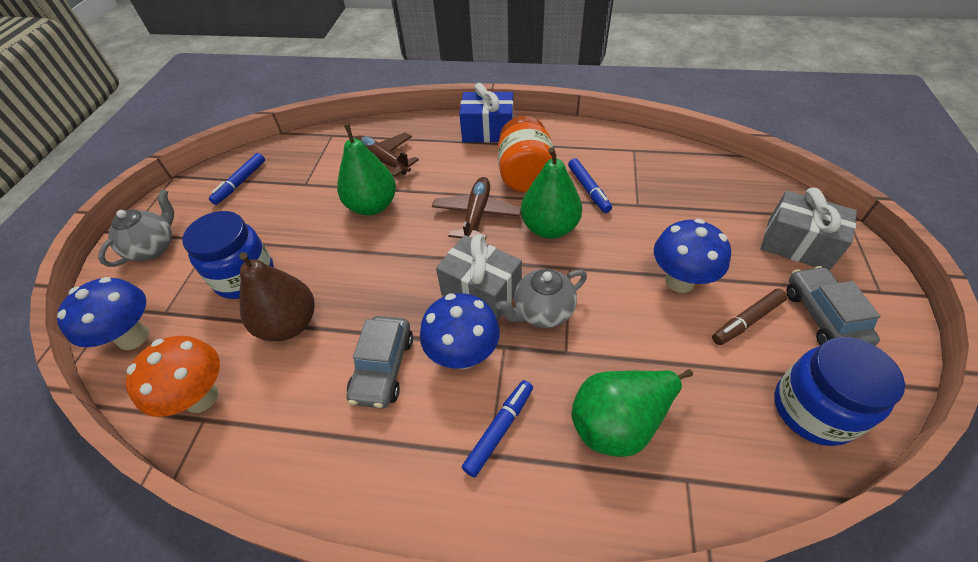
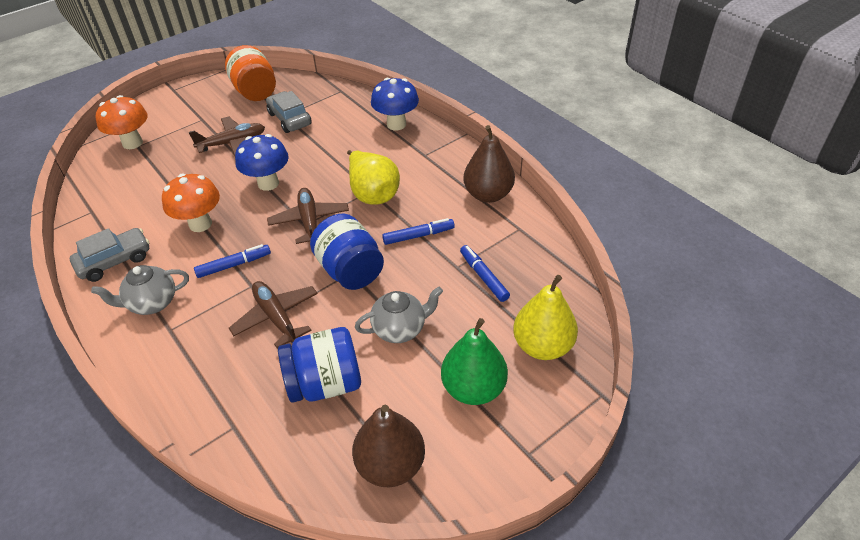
blue gift: [459,83,513,143] = 1 -> none = 0
blue mushroom: [57,277,149,350] [420,293,500,370] [654,219,731,293] = 3 -> [235,134,289,191] [371,78,419,130] = 2
brown marker: [712,289,787,345] = 1 -> none = 0
brown pear: [239,252,315,341] = 1 -> [352,405,425,487] [463,125,515,203] = 2
brown plane: [355,132,419,177] [432,177,521,240] = 2 -> [189,116,265,156] [229,281,318,349] [267,188,349,244] = 3
green pear: [337,124,396,216] [521,147,582,239] [571,369,693,457] = 3 -> [441,318,508,405] = 1
grey gift: [436,234,522,321] [761,188,857,271] = 2 -> none = 0
orange mushroom: [126,336,220,417] = 1 -> [96,95,148,149] [162,174,220,232] = 2
yellow pear: none = 0 -> [347,150,400,205] [513,275,578,360] = 2

